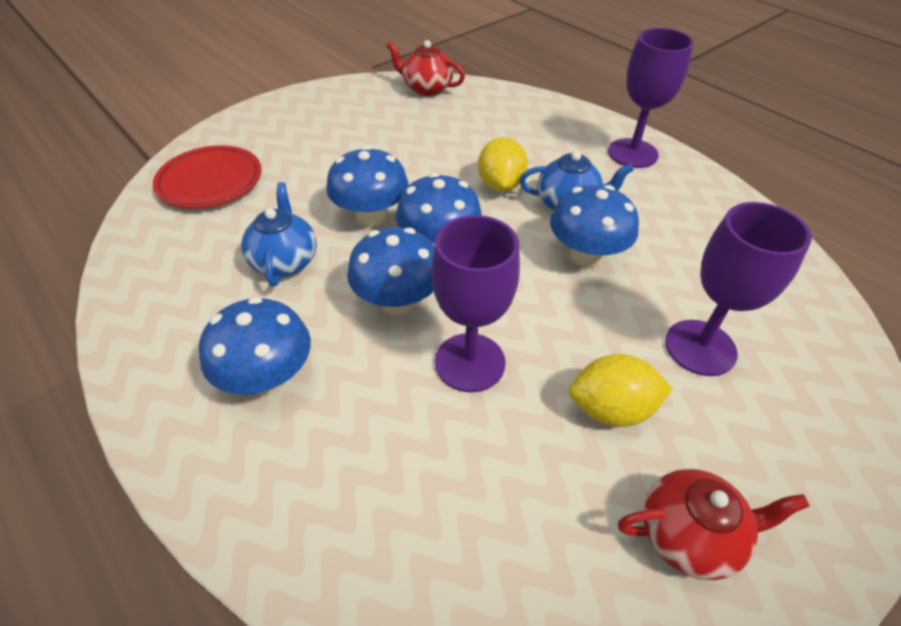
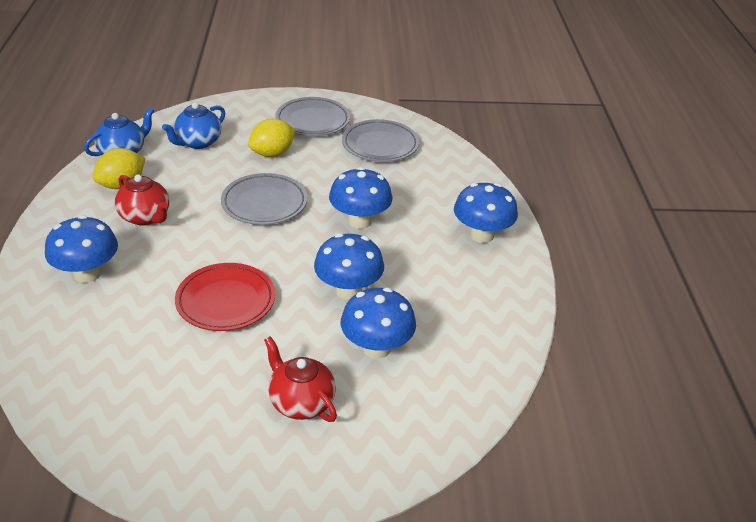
grey plate: none = 0 -> [221,173,307,225] [275,97,350,136] [342,119,419,162] = 3
purple goblet: [431,215,520,392] [608,28,694,168] [665,202,812,376] = 3 -> none = 0

